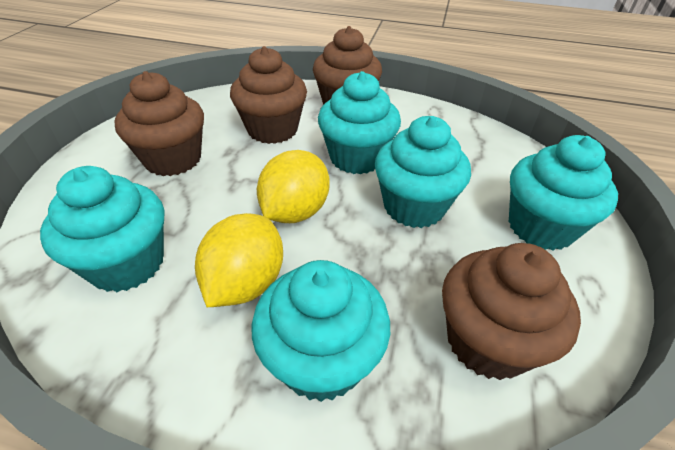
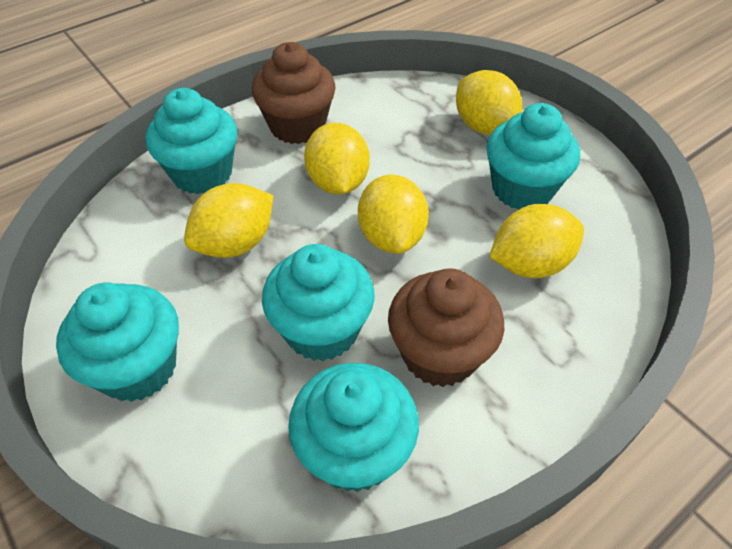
brown cupcake: [114,71,204,176] [230,46,307,144] [313,26,382,105] [442,243,581,380] = 4 -> [252,42,336,144] [388,268,505,387] = 2
yellow lemon: [195,213,283,307] [257,150,330,223] = 2 -> [184,183,273,258] [304,123,370,194] [358,175,429,254] [456,70,522,135] [489,204,584,278] = 5

